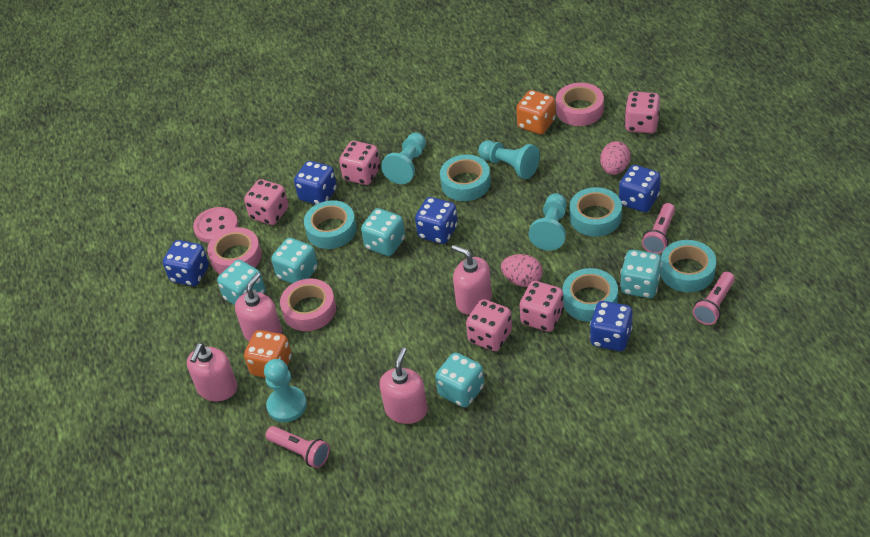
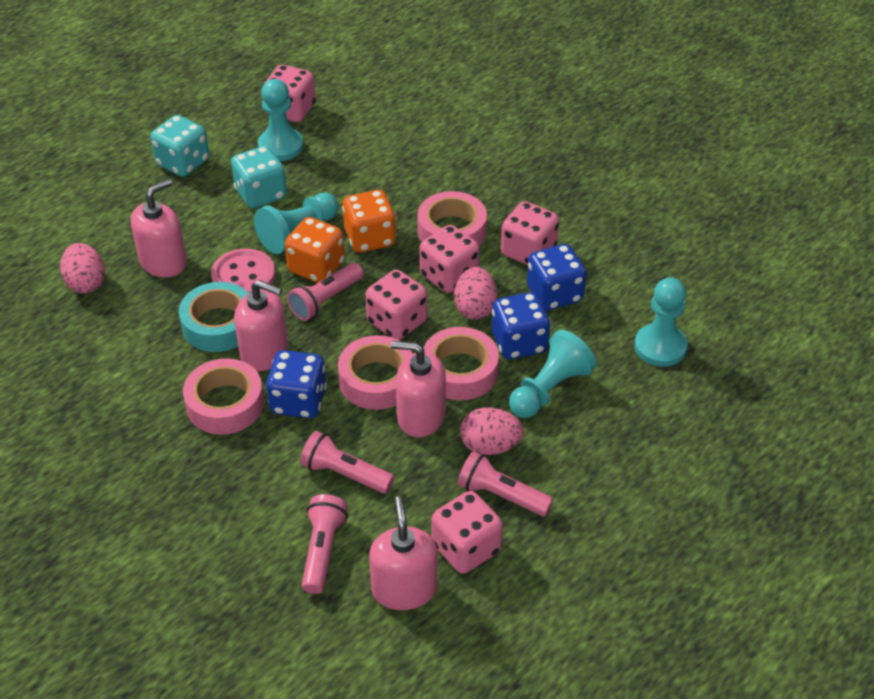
blue dice: [163,240,209,286] [294,161,337,204] [415,197,458,244] [590,301,633,351] [619,165,661,212] = 5 -> [266,350,327,418] [492,292,550,360] [527,244,586,310] = 3
pink egg: [501,254,543,287] [600,141,631,175] = 2 -> [60,243,105,293] [454,267,497,320] [460,407,524,455] = 3
pink flashlight: [265,426,330,468] [642,203,675,254] [693,272,735,325] = 3 -> [287,263,363,321] [300,431,394,494] [302,494,348,594] [457,451,553,516] = 4
pink tape: [207,227,262,274] [280,279,336,331] [556,83,604,126] = 3 -> [183,358,264,435] [338,335,413,410] [417,191,487,246] [424,327,499,401] = 4
turquoise dice: [217,260,265,305] [271,238,318,284] [361,208,405,256] [435,352,484,407] [620,250,662,298] = 5 -> [150,115,209,177] [231,146,287,209] = 2
turquoise tape: [304,200,357,249] [440,155,491,201] [562,268,618,322] [569,187,622,237] [661,240,716,292] = 5 -> [179,282,248,352] = 1

